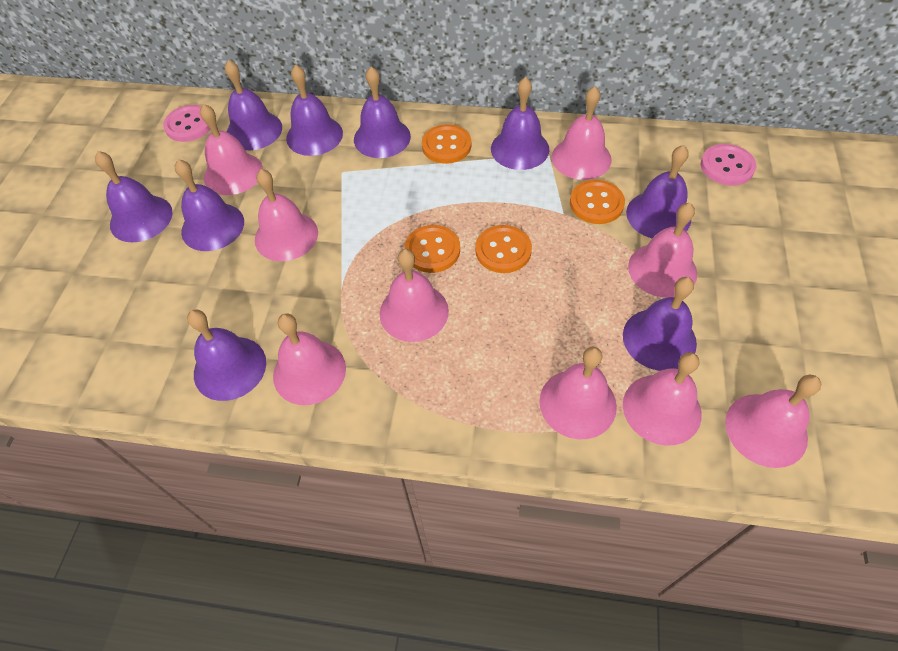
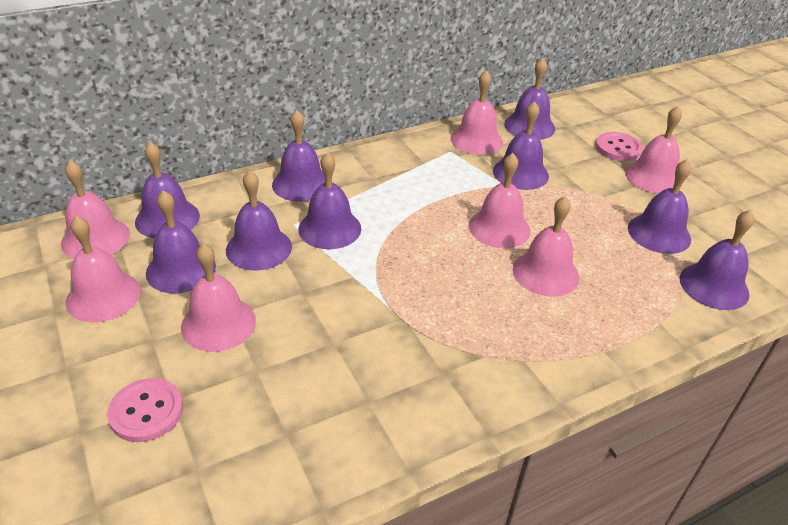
orange button: [404,225,460,273] [422,124,471,164] [475,225,532,273] [570,180,625,224] = 4 -> none = 0
pink bell: [200,104,263,195] [255,169,318,261] [273,313,346,405] [380,249,449,342] [539,347,617,439] [551,86,612,180] [623,352,702,446] [628,203,697,298] [725,374,821,468] = 9 -> [61,160,130,259] [65,216,141,322] [181,243,256,352] [451,70,503,155] [469,153,530,248] [513,196,579,297] [625,106,682,193] = 7

